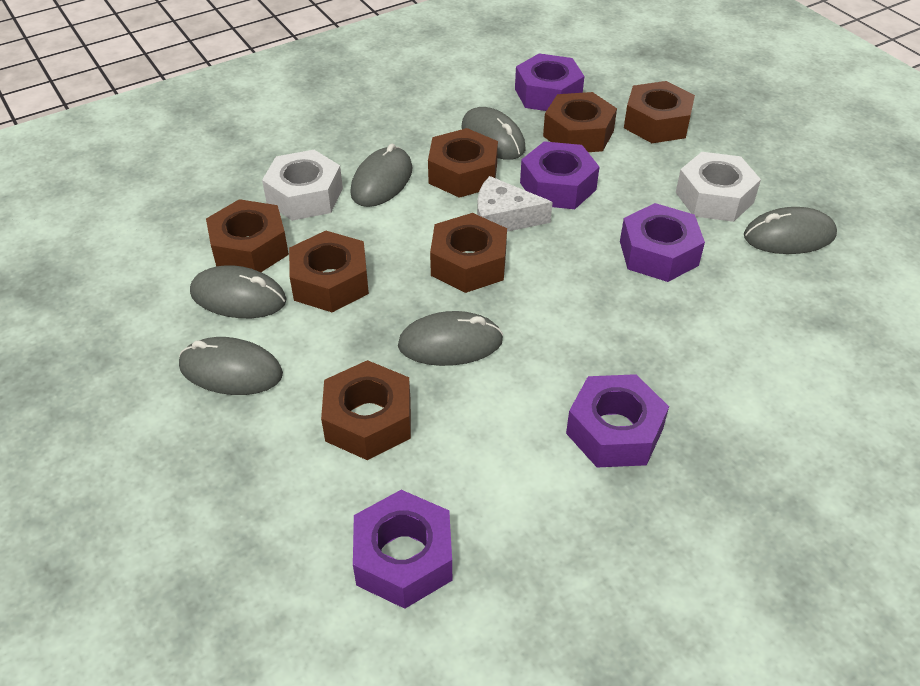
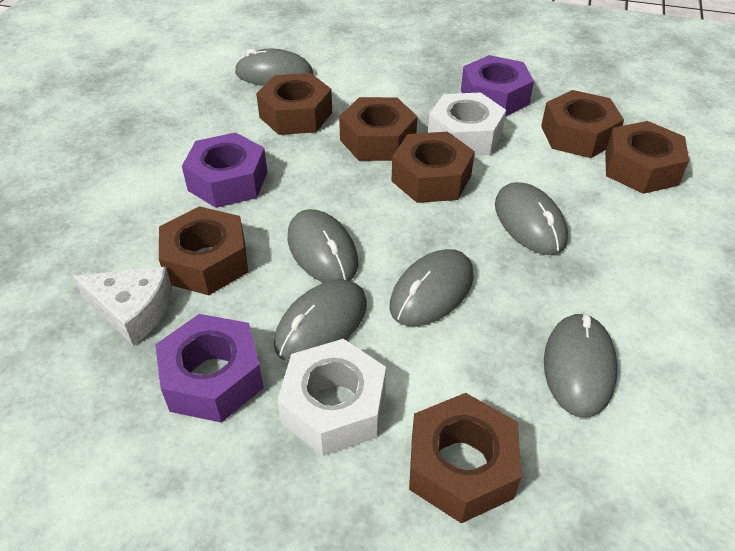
purple nut: [353,490,452,609] [515,53,584,111] [520,141,599,209] [566,374,669,467] [620,203,705,282] = 5 -> [155,314,264,423] [182,132,267,208] [461,55,534,117] = 3

